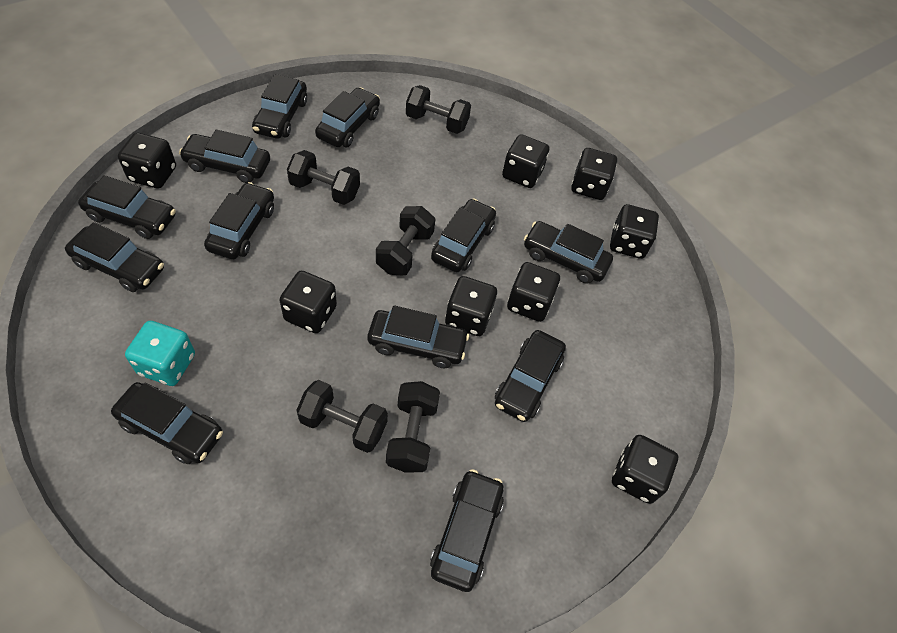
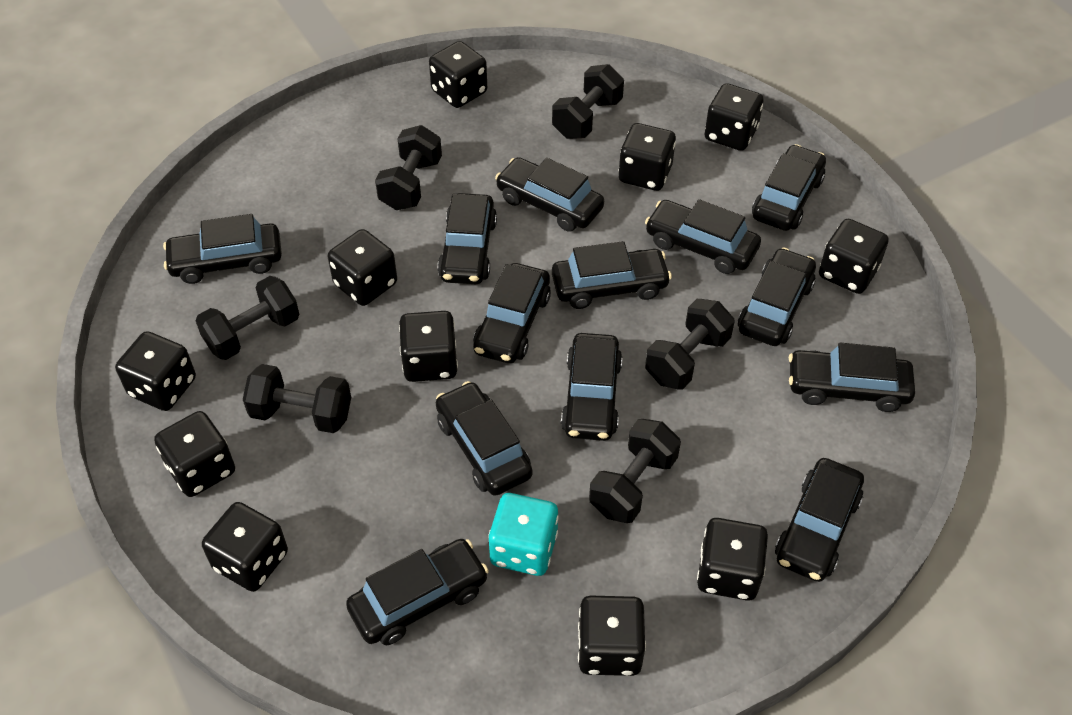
black car: [65,222,164,292] [78,175,176,239] [111,382,223,464] [179,130,270,183] [204,182,274,259] [252,74,307,139] [315,87,380,147] [368,305,469,368] [430,469,504,592] [431,199,496,272] [495,330,566,422] [524,221,613,284] = 12 -> [163,214,282,284] [346,539,489,645] [436,381,533,496] [437,193,497,284] [473,263,551,364] [495,157,604,232] [552,241,672,309] [561,333,622,441] [645,199,761,274] [738,247,816,346] [752,144,826,231] [775,458,864,582] [789,343,915,412] = 13
black dice: [118,133,176,189] [279,271,337,333] [445,276,497,336] [502,134,549,188] [507,262,560,322] [571,148,617,200] [610,204,659,259] [612,435,678,504] = 8 -> [115,331,196,411] [154,411,235,497] [202,502,288,592] [328,229,397,306] [399,311,458,382] [429,41,487,108] [578,596,646,676] [619,123,676,191] [697,518,768,601] [704,83,764,151] [819,219,888,294] = 11
black dumbbell: [287,150,360,205] [296,380,388,453] [376,206,435,276] [386,381,440,473] [406,85,471,134] = 5 -> [196,276,299,360] [243,364,351,433] [375,125,442,210] [552,64,624,139] [589,419,681,523] [645,299,735,390] = 6

